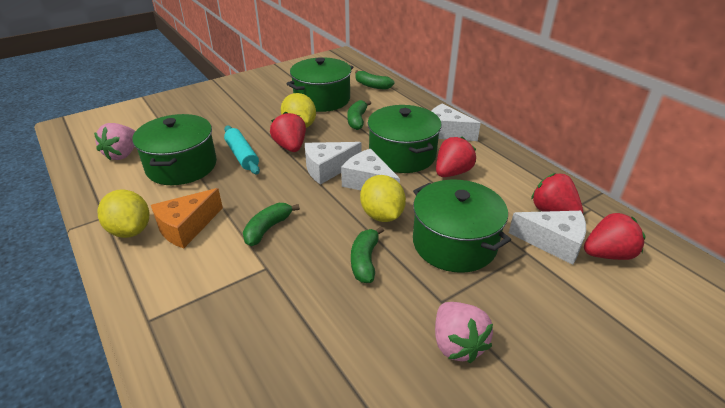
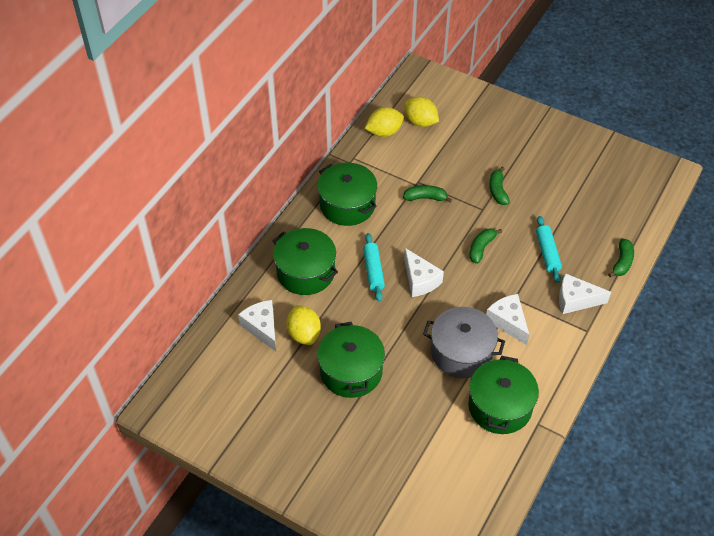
grey pot: none = 0 -> [423,307,505,378] = 1
orange cheese: [151,188,223,249] = 1 -> none = 0
pink strawberry: [94,123,135,161] [435,302,493,363] = 2 -> none = 0
red strawberry: [270,112,306,152] [436,137,476,177] [531,173,583,213] [584,212,646,260] = 4 -> none = 0
turquoise rolling pin: [224,126,260,175] = 1 -> [363,233,385,302] [536,216,562,283] = 2

